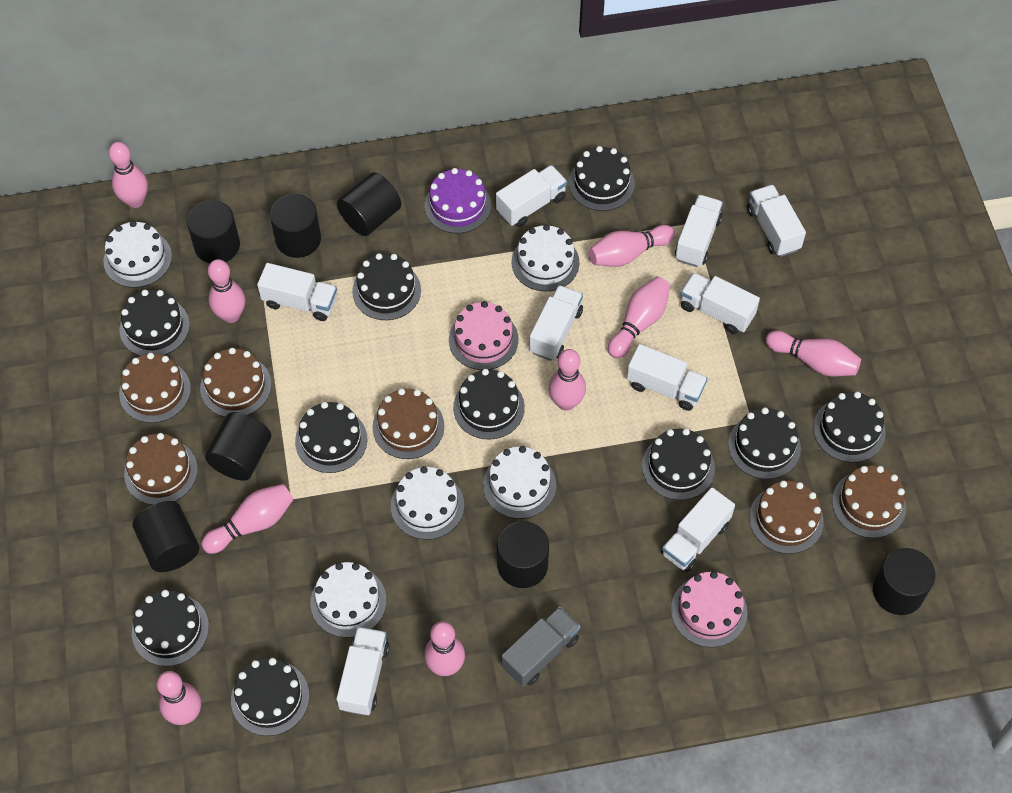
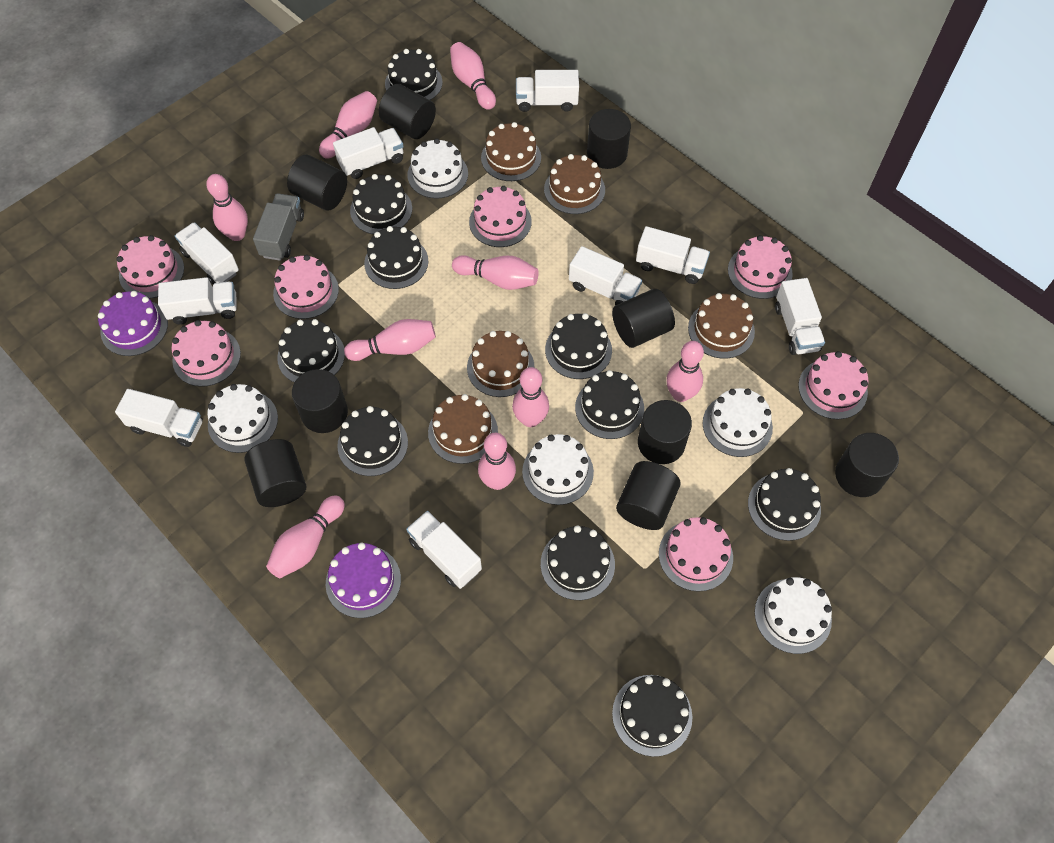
black cylinder: [132,501,199,572] [187,200,240,263] [205,412,271,481] [270,194,321,258] [337,172,401,236] [497,521,549,588] [873,548,935,615] = 7 -> [244,439,306,507] [287,155,347,211] [292,369,348,433] [379,84,436,139] [587,109,631,169] [612,289,675,348] [616,461,681,530] [638,400,692,464] [835,433,899,497] = 9
brown cake: [119,353,191,423] [124,433,198,505] [200,348,271,417] [372,388,444,459] [749,480,824,554] [832,465,906,538] = 6 -> [428,394,498,464] [467,331,535,397] [481,122,541,181] [544,154,605,214] [688,293,755,359] = 5
pink cake: [449,301,519,370] [671,571,747,647] = 2 -> [117,235,184,299] [171,320,241,387] [273,255,339,319] [469,186,532,247] [659,517,733,592] [728,235,793,299] [798,351,869,419] = 7
purple cake: [425,168,491,233] = 1 -> [98,291,168,356] [326,543,401,618] = 2

